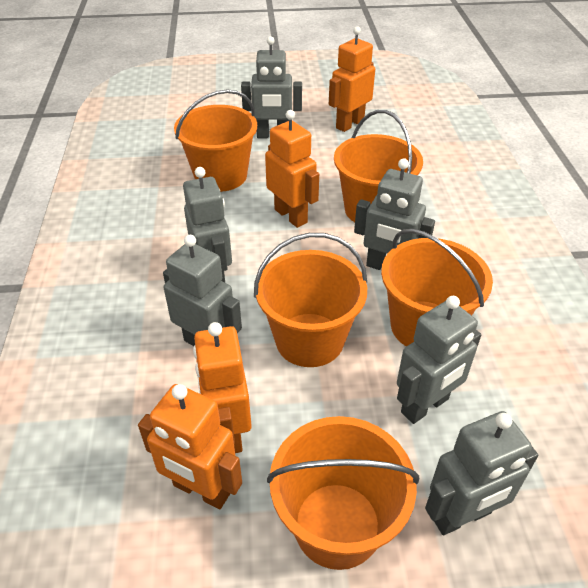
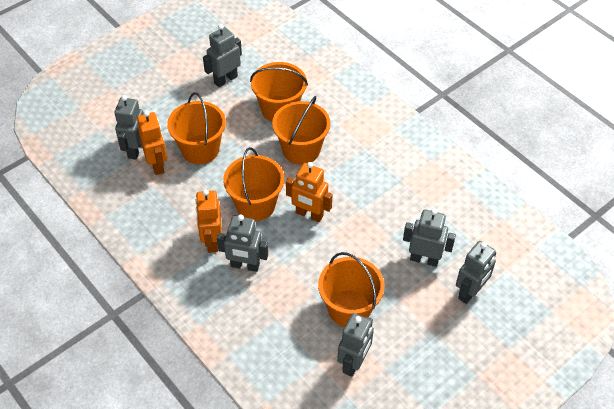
orange robot: [138,384,242,509] [193,322,252,453] [265,110,319,228] [329,26,375,132] = 4 -> [137,111,167,175] [195,189,222,253] [286,162,333,222] = 3

